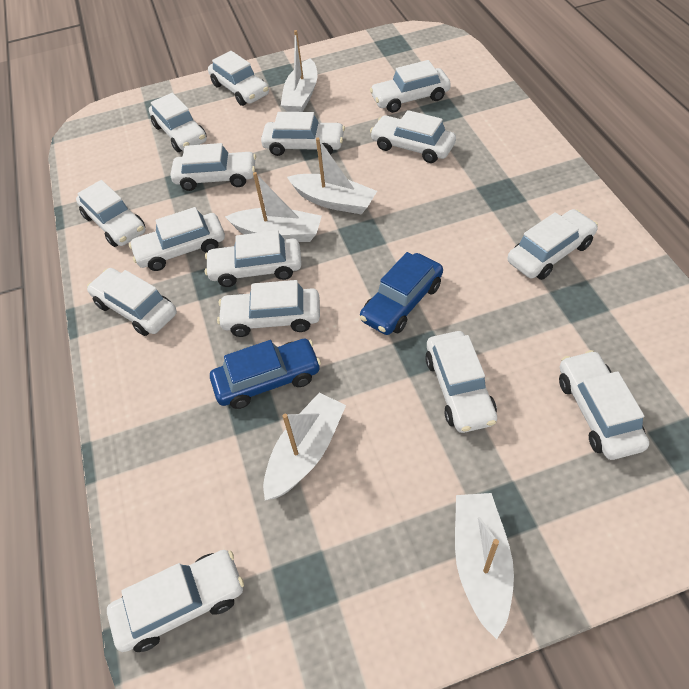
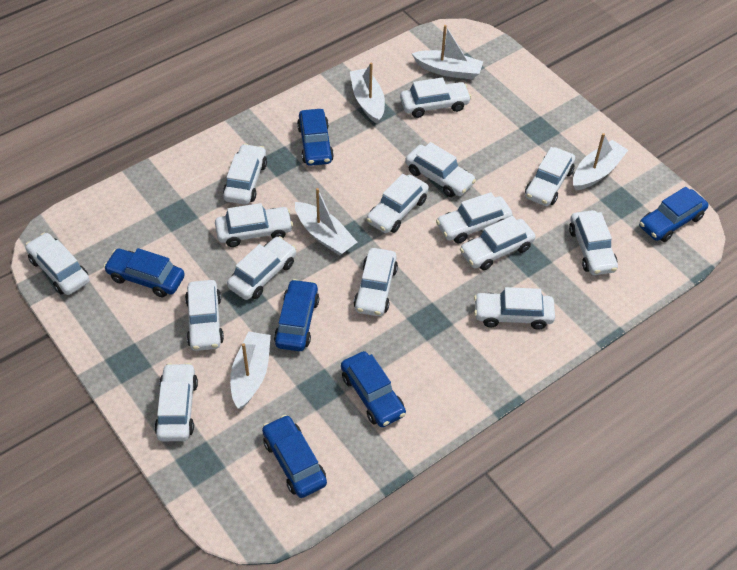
blue car: [210,339,321,409] [359,252,443,335] = 2 -> [104,248,185,297] [262,415,327,498] [274,279,319,351] [297,109,334,166] [341,351,406,427] [639,187,708,242] = 6

